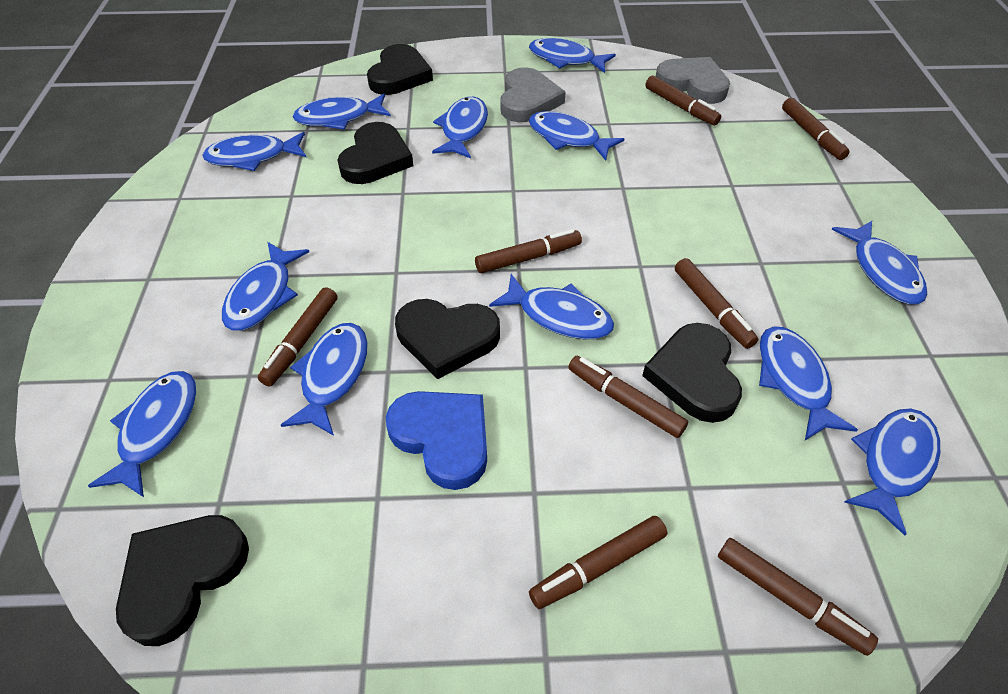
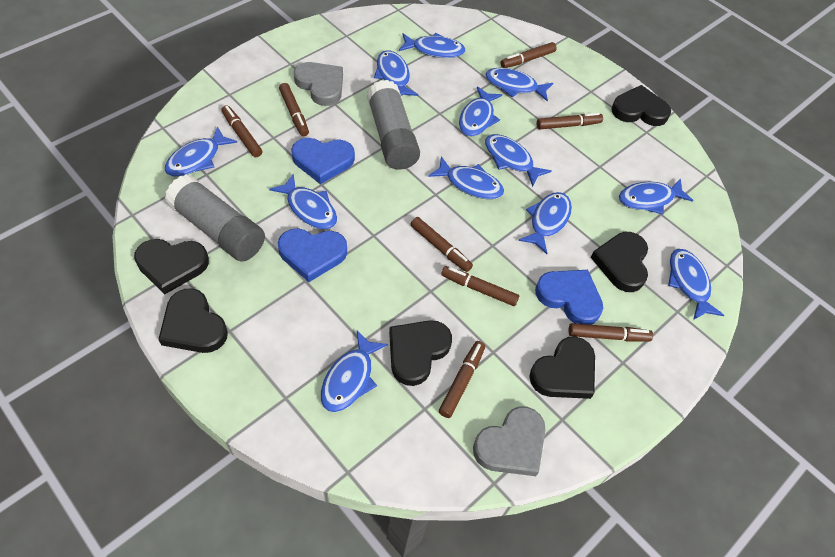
black heart: [116,515,249,646] [337,122,413,184] [367,44,433,95] [395,299,500,379] [642,323,742,423] = 5 -> [134,239,209,294] [158,288,228,353] [389,320,452,386] [529,336,595,399] [591,232,648,292] [611,85,671,126] = 6
blue heart: [386,391,487,490] = 1 -> [278,228,347,282] [291,138,355,184] [535,270,603,325] = 3
grey glue stick: none = 0 -> [165,175,265,261] [367,80,420,170] = 2

